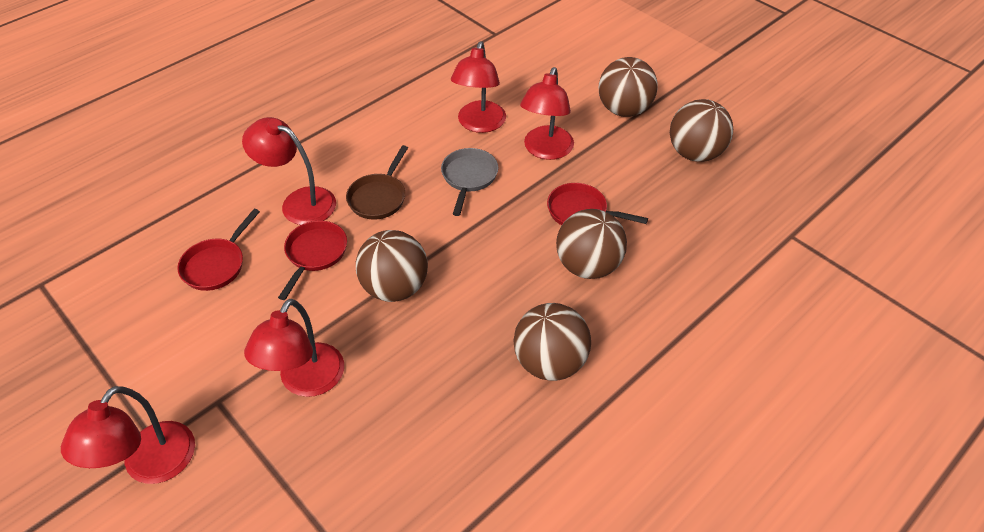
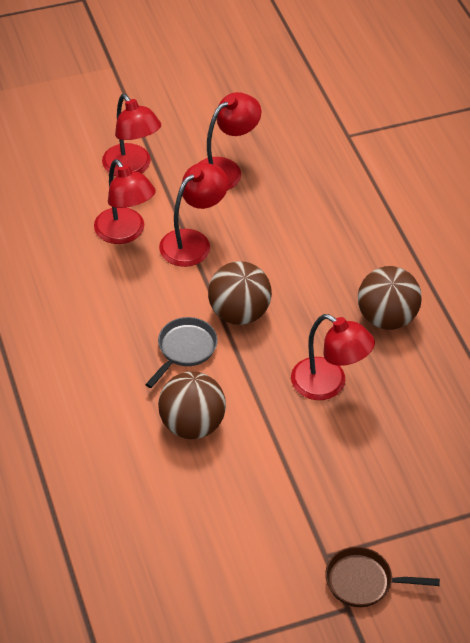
brown ball: [356,230,428,302] [513,303,591,381] [556,209,627,279] [599,57,658,117] [670,99,733,162] = 5 -> [158,371,226,439] [208,261,272,325] [358,266,422,330] = 3
red pan: [177,209,260,291] [278,221,347,300] [547,183,648,225] = 3 -> none = 0

